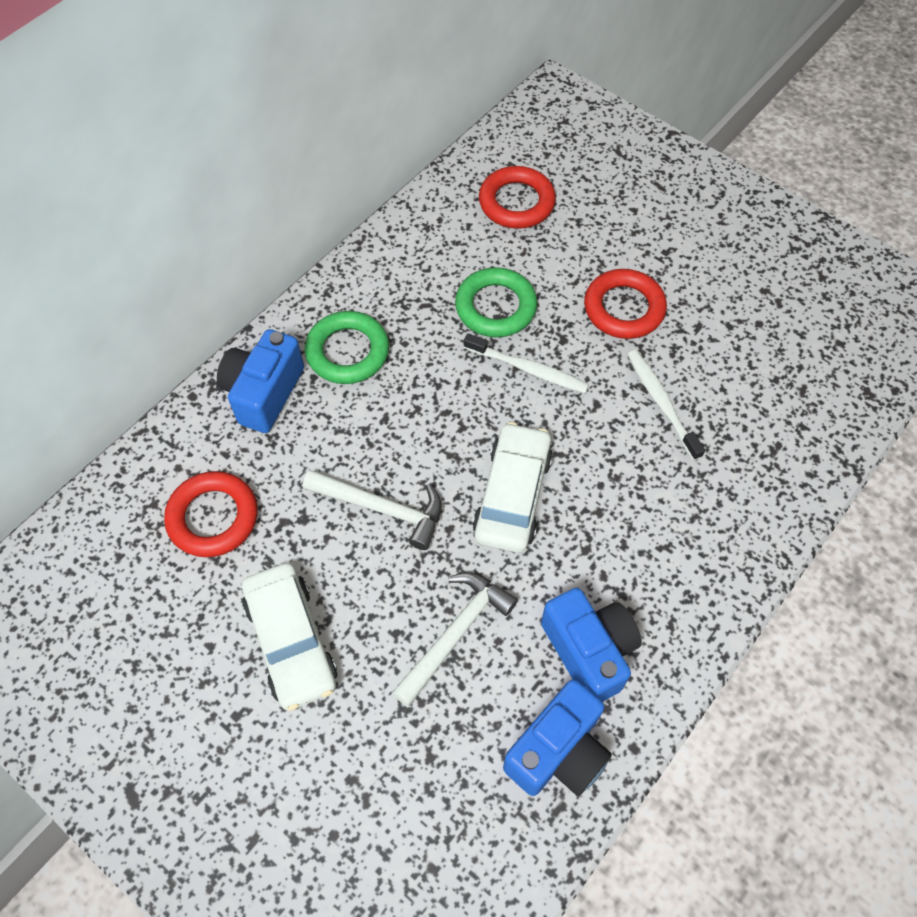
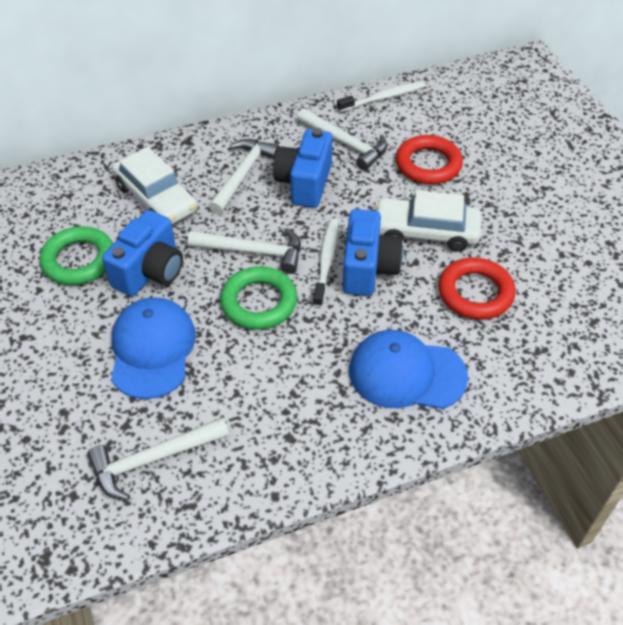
blue cap: none = 0 -> [111,297,196,399] [349,330,468,409] = 2
red ring: [164,471,258,557] [479,166,556,229] [584,269,667,339] = 3 -> [396,135,463,184] [438,257,516,320] = 2
white hammer: [303,470,442,550] [392,572,518,707] = 2 -> [87,418,229,500] [188,228,301,274] [209,139,280,215] [297,108,387,171] = 4

